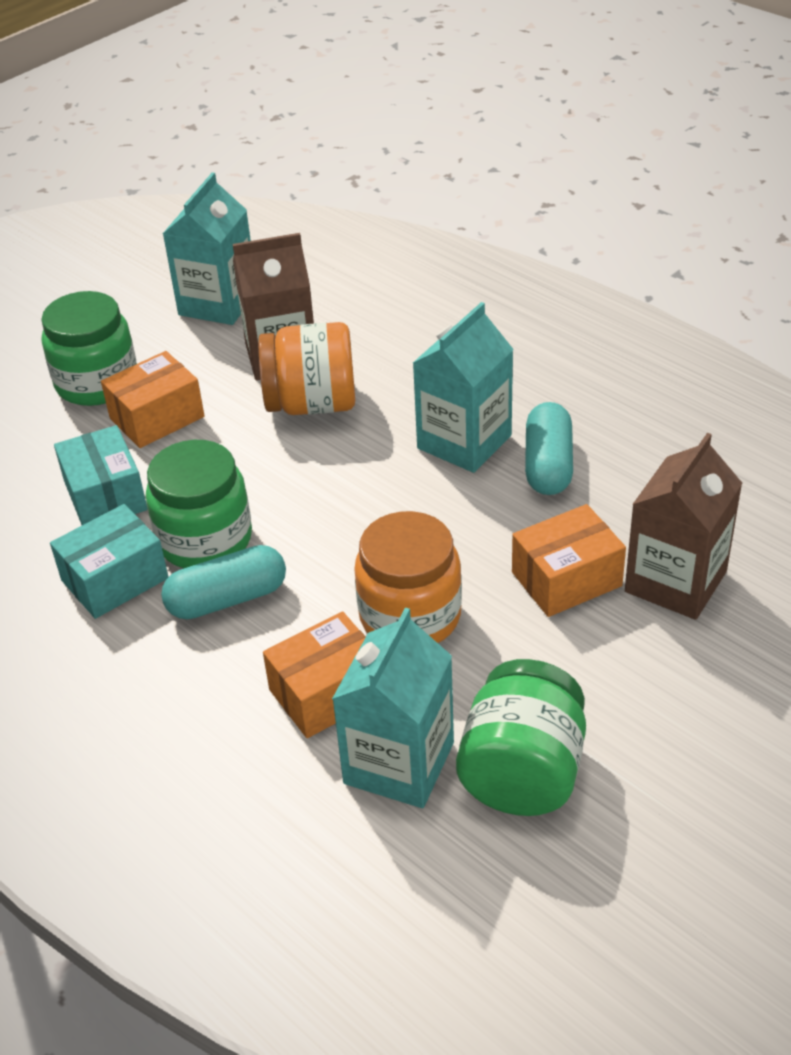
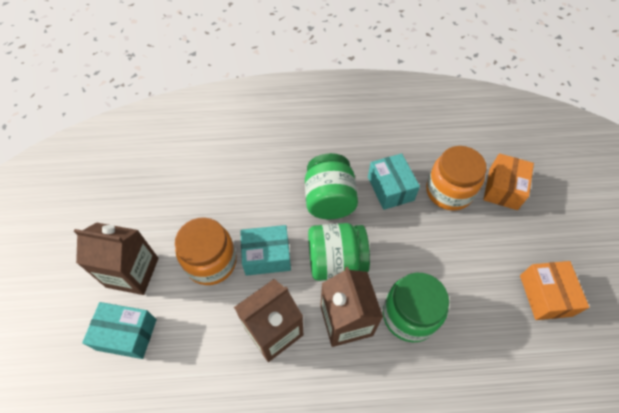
brown carton: [233,233,314,380] [625,433,742,620] = 2 -> [74,222,159,295] [234,279,303,362] [320,267,383,347] = 3
orange box: [101,351,205,448] [263,611,366,738] [512,504,626,617] = 3 -> [483,153,534,210] [520,261,589,320] = 2
turquoise box: [50,504,168,619] [54,425,148,525] = 2 -> [82,302,157,359] [240,225,291,276] [368,153,420,210] = 3
turquoise capsule: [161,545,286,619] [525,402,573,495] = 2 -> none = 0
turquoise carton: [163,172,251,325] [332,608,454,808] [413,302,513,473] = 3 -> none = 0

